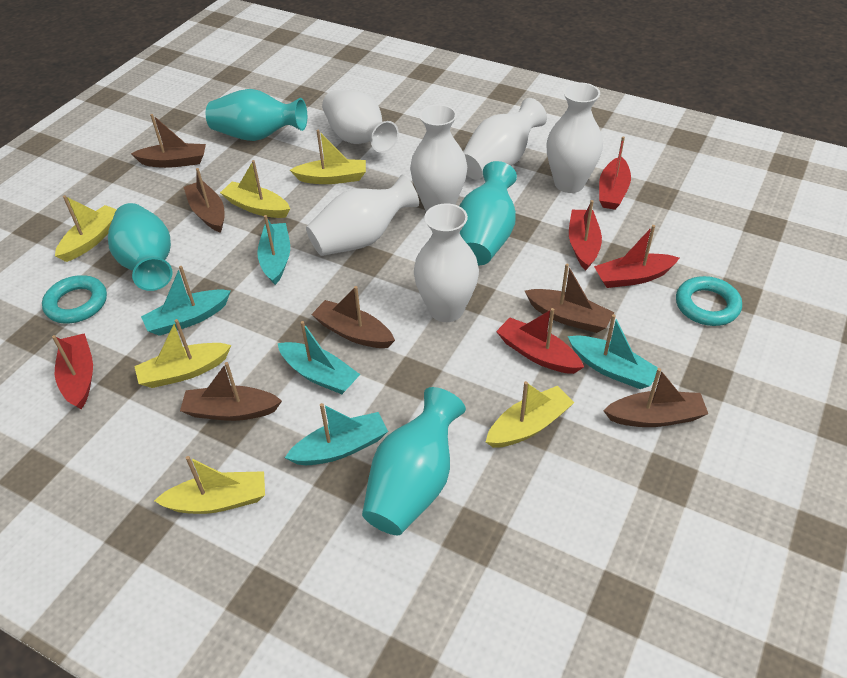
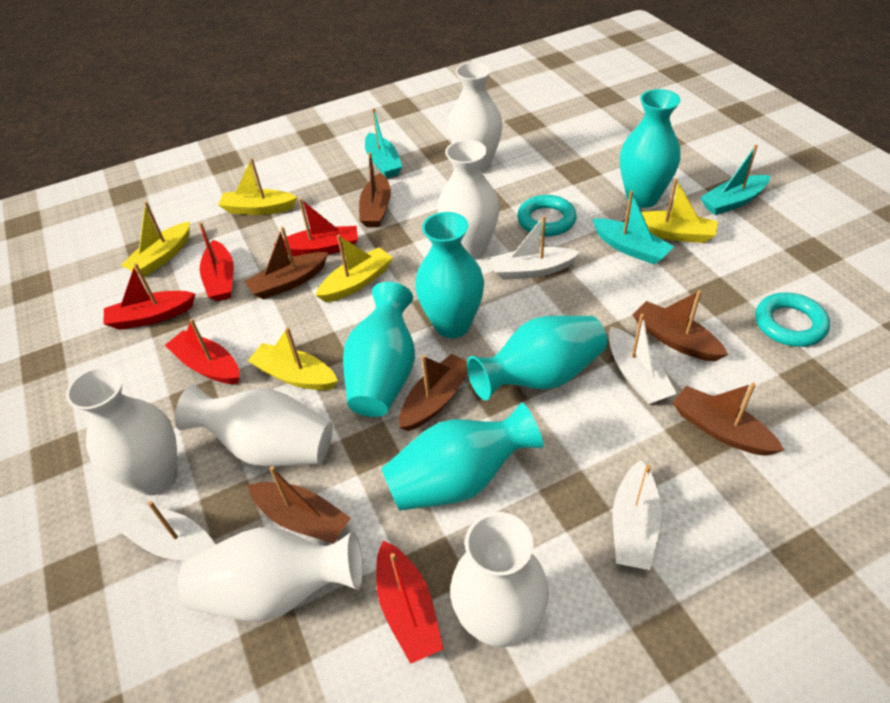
turquoise boat: [141,266,231,336] [257,215,290,285] [278,321,360,394] [285,403,388,465] [568,314,658,389] = 5 -> [365,108,402,178] [592,191,674,265] [700,145,770,215] = 3
turquoise vase: [108,203,173,291] [206,89,307,141] [362,387,466,535] [459,161,517,265] = 4 -> [343,282,415,417] [381,402,544,511] [415,212,484,338] [467,316,607,400] [620,89,681,208] = 5
white boat: none = 0 -> [114,501,215,561] [491,215,580,280] [609,314,677,404] [613,460,662,570] = 4
yellow boat: [55,195,117,262] [134,319,231,388] [154,456,265,514] [220,160,290,218] [290,130,366,184] [486,381,575,448] = 6 -> [120,202,190,277] [218,158,297,215] [248,327,338,390] [315,235,393,302] [629,178,718,243] = 5

